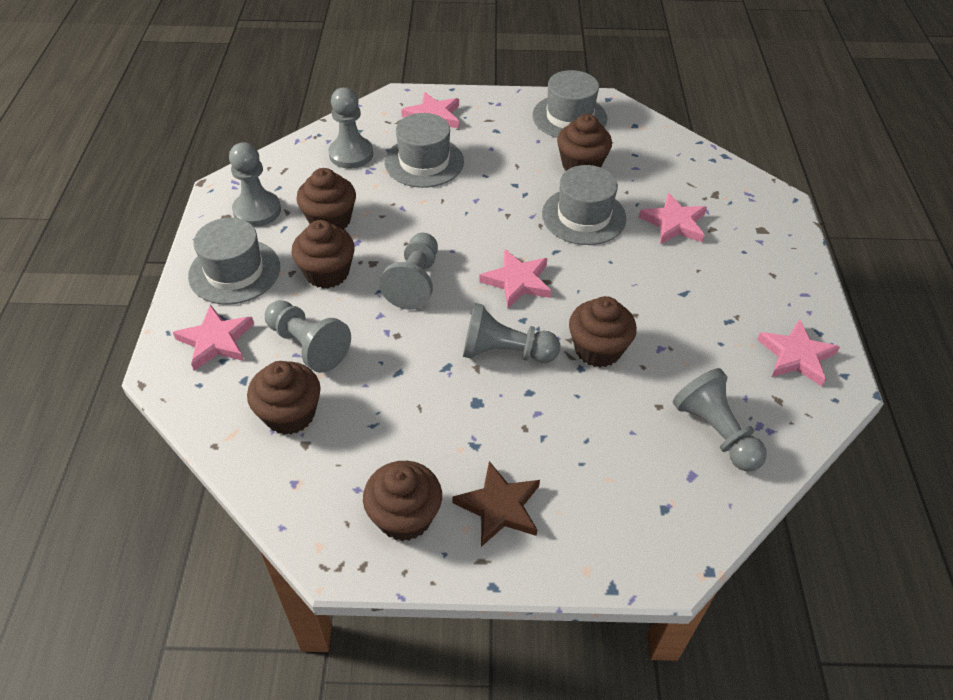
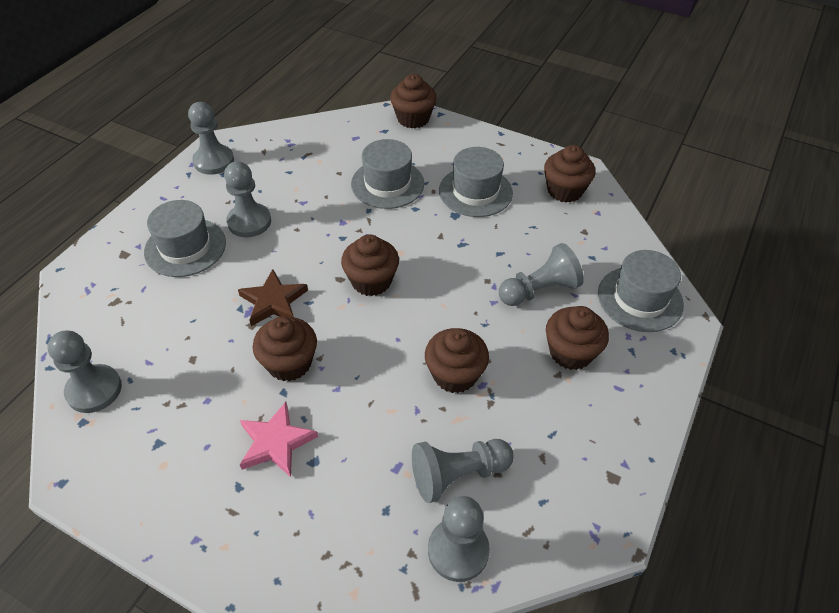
pink star: [173,305,254,371] [401,92,459,128] [479,249,551,308] [639,193,707,244] [757,319,840,386] = 5 -> [240,402,318,477] = 1

